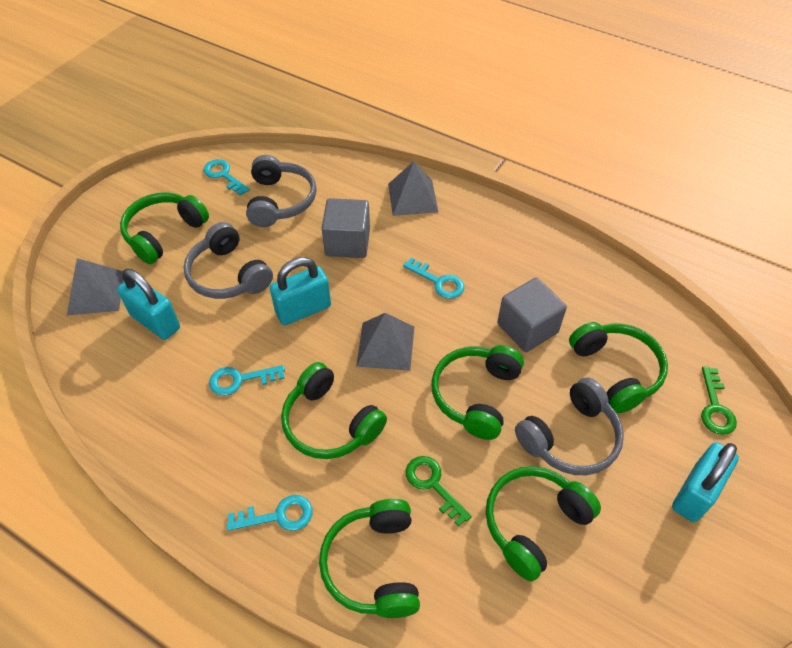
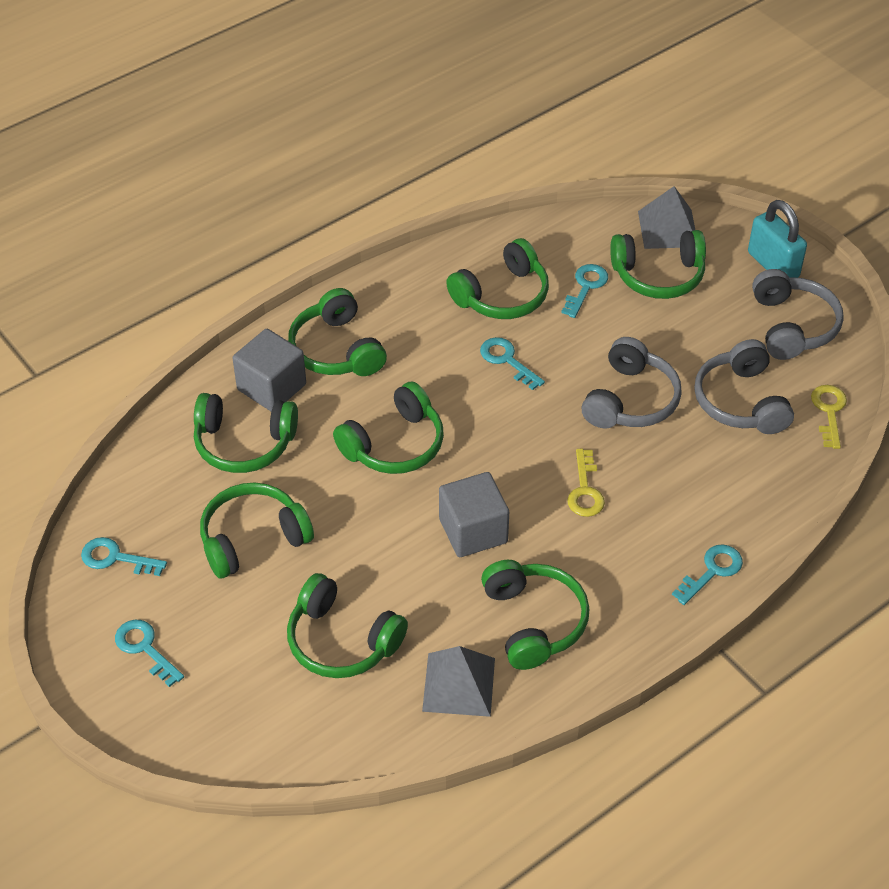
green headphones: [120,193,209,264] [281,362,387,459] [319,499,420,618] [431,345,524,440] [486,466,601,581] [569,322,668,413] = 6 -> [194,393,298,473] [200,483,314,578] [287,573,408,678] [288,288,387,376] [333,382,444,474] [446,238,549,319] [481,560,590,670] [610,230,706,299] = 8
green key: [406,456,472,527] [701,367,737,435] = 2 -> none = 0
grey pyramid: [67,258,123,315] [356,313,414,371] [388,161,438,216] = 3 -> [422,646,495,717] [638,186,695,249] = 2
turquoise key: [204,159,250,195] [209,365,285,396] [226,495,313,531] [403,258,464,299] = 4 -> [81,537,167,576] [115,620,184,687] [480,337,545,390] [561,264,608,318] [672,544,743,605] = 5
turquoise padlock: [117,269,180,340] [270,257,331,325] [672,442,739,522] = 3 -> [748,200,807,278] = 1
yellow key: none = 0 -> [567,449,605,517] [811,385,847,449] = 2

